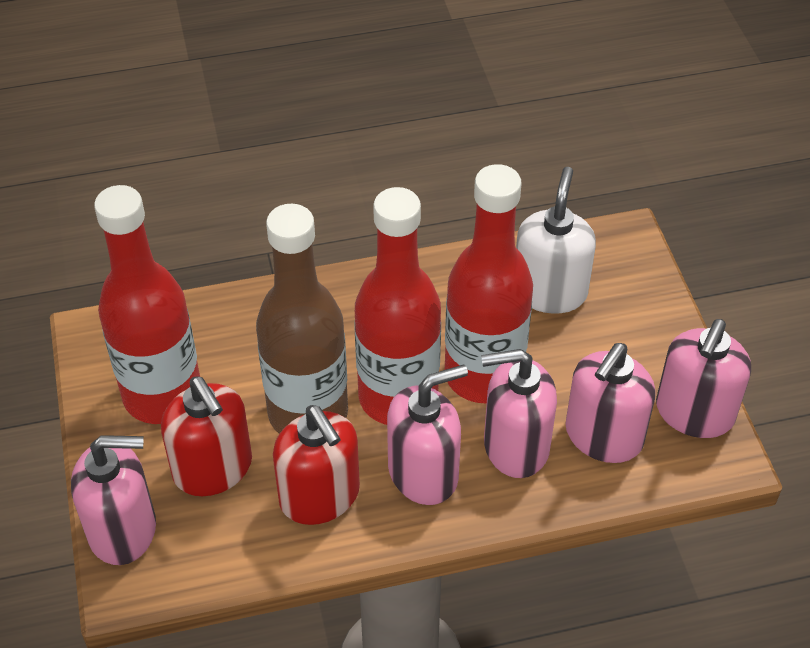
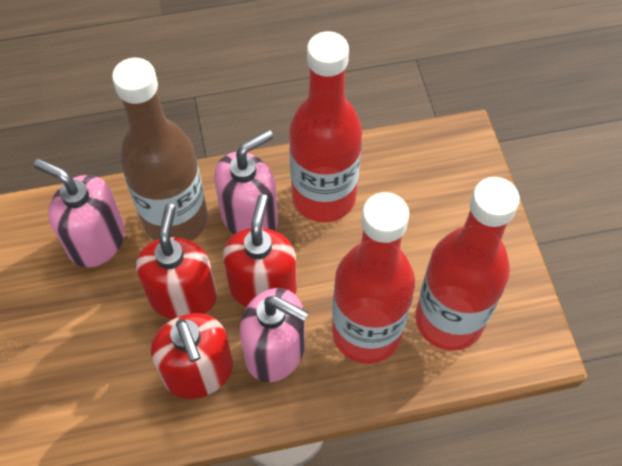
pink soap dispenser: [71,435,156,565] [387,365,468,505] [481,349,557,478] [565,343,655,463] [656,319,751,438] = 5 -> [34,159,125,267] [214,130,278,234] [240,288,309,382] = 3
red soap dispenser: [161,376,252,496] [273,405,360,525] = 2 -> [136,204,217,319] [151,313,233,399] [223,194,297,307] = 3
white soap dispenser: [516,167,596,314] = 1 -> none = 0

